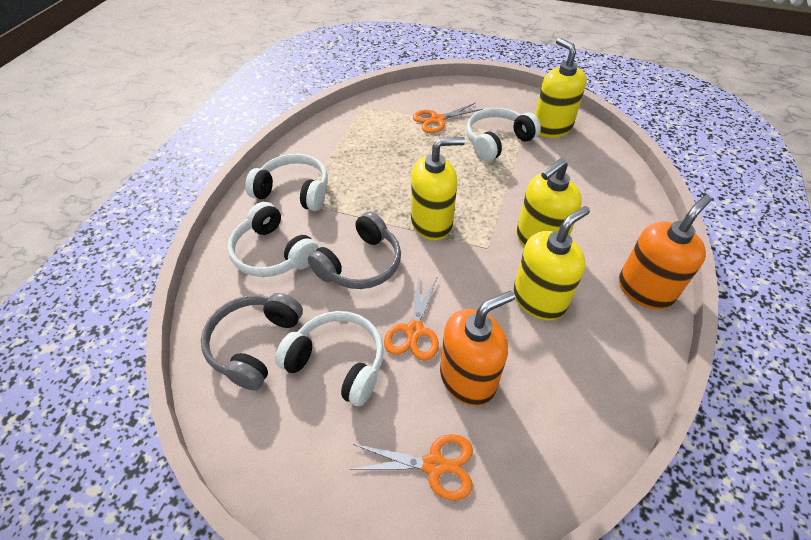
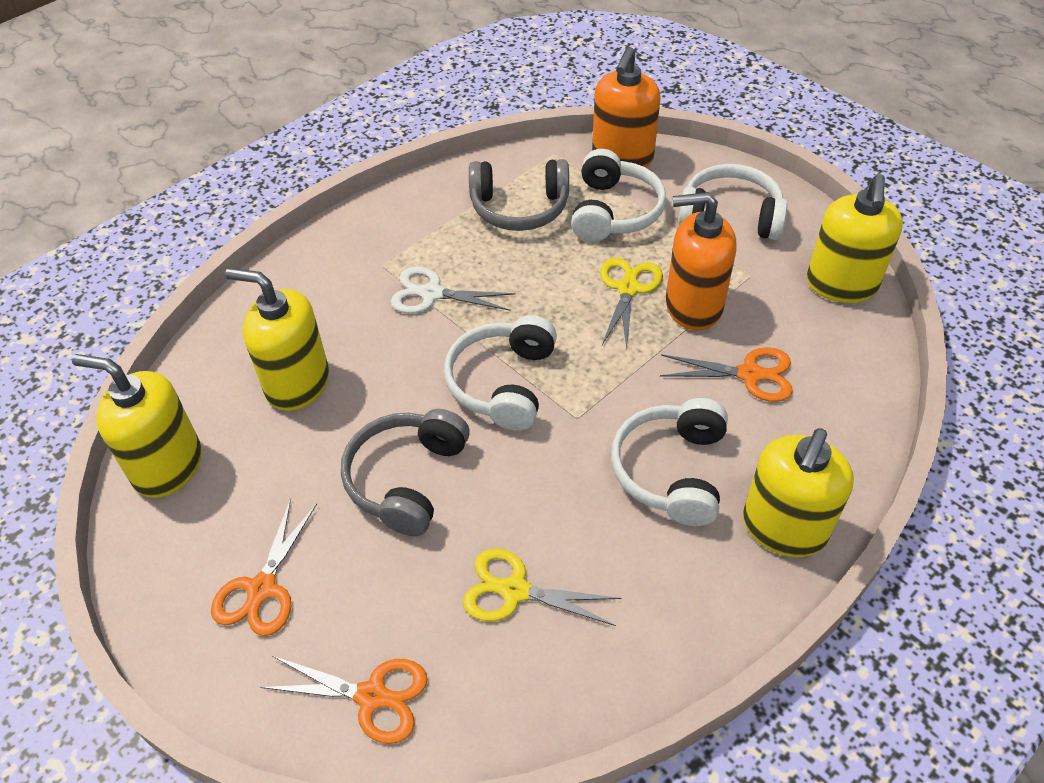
white scissors: none = 0 -> [391,267,515,314] = 1
yellow scissors: none = 0 -> [463,548,621,626] [600,258,663,349] = 2

